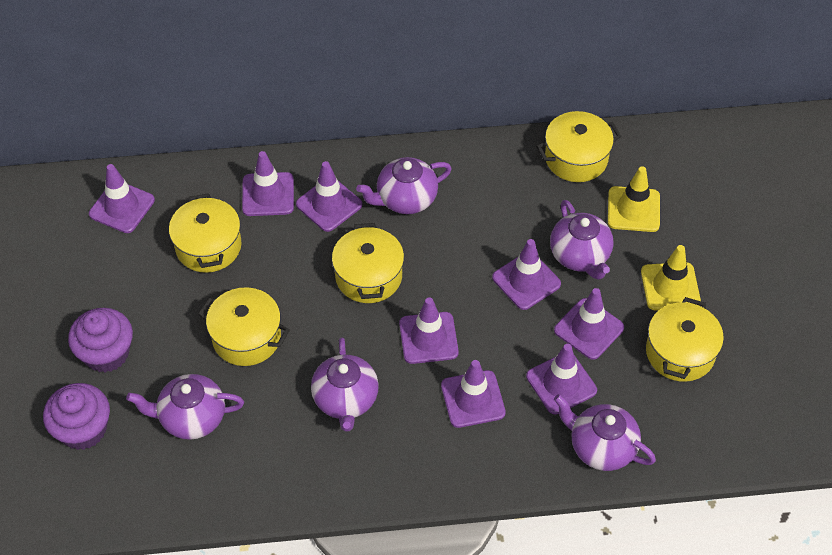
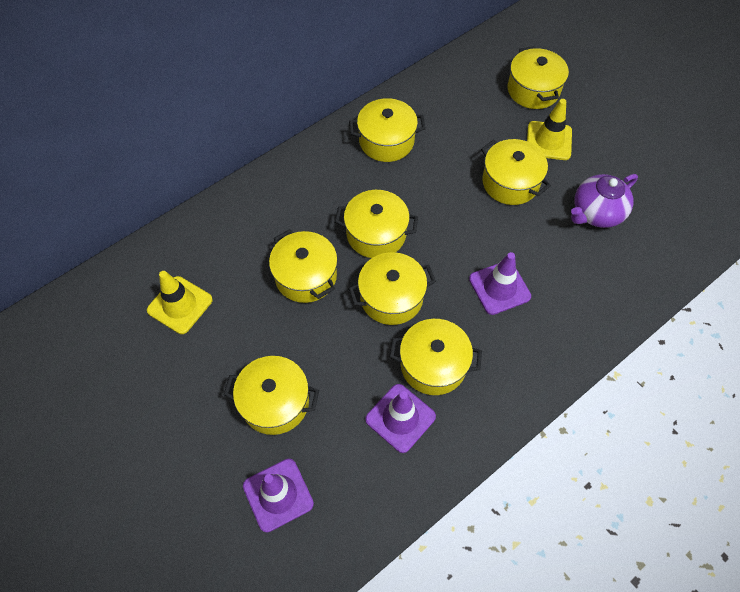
purple cupcake: [43,383,110,450] [68,308,133,372] = 2 -> none = 0
purple teapot: [126,374,244,440] [311,337,379,432] [356,157,452,214] [550,200,614,280] [554,394,656,471] = 5 -> [571,174,638,228] = 1
purple traffic cone: [89,164,155,233] [242,151,294,216] [296,161,362,232] [399,297,459,364] [441,360,506,428] [492,239,561,310] [526,344,597,414] [554,288,624,360] = 8 -> [243,459,314,532] [365,384,436,453] [469,252,531,315] = 3
yellow pot: [169,193,242,273] [198,287,290,366] [332,223,404,303] [536,111,621,182] [646,297,724,382] = 5 -> [224,356,319,435] [269,229,338,303] [335,190,418,258] [348,252,436,325] [349,98,426,162] [390,319,482,395] [481,139,551,205] [508,46,569,109] = 8

